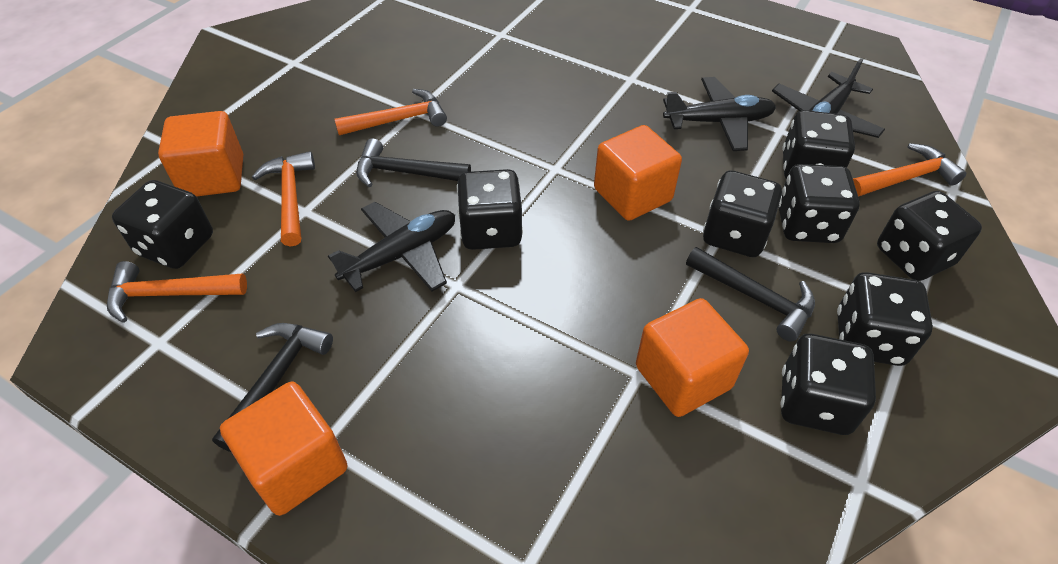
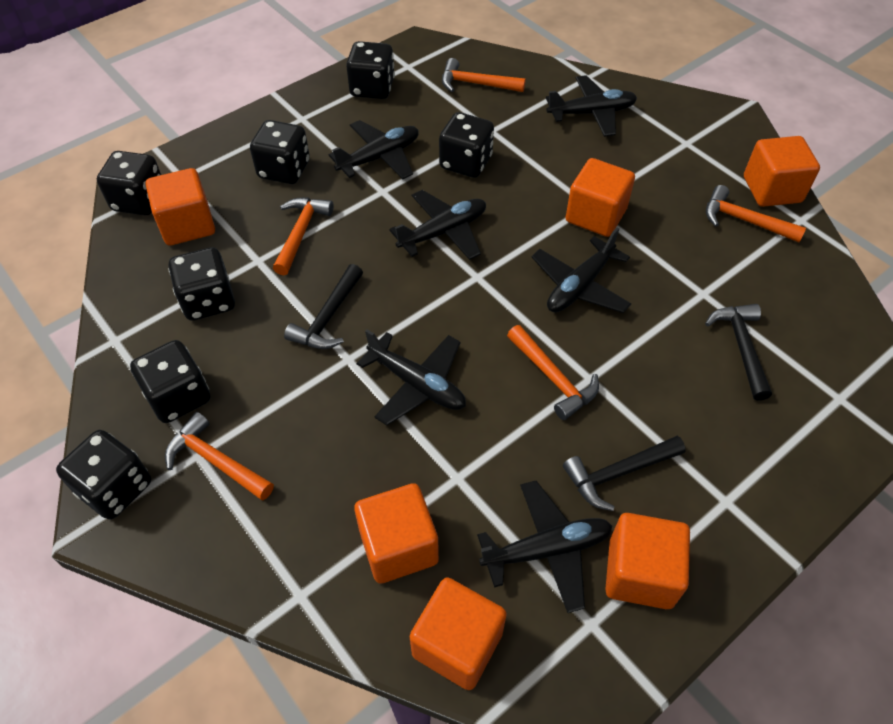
black dice: [112,180,213,269] [457,169,523,250] [703,170,782,257] [778,164,860,243] [780,334,876,435] [782,110,855,179] [837,272,933,366] [877,191,982,281] = 8 -> [56,430,151,520] [97,151,161,215] [130,340,210,423] [168,247,235,321] [250,120,310,184] [346,41,395,99] [439,112,494,178] = 7
black plane: [328,202,455,292] [663,77,776,151] [772,58,885,138] = 3 -> [329,120,419,179] [357,329,466,425] [389,190,486,260] [477,481,612,613] [532,227,631,313] [546,75,637,137] = 6
orange cube: [158,111,243,197] [220,382,348,516] [594,125,682,221] [636,298,749,417] = 4 -> [146,168,215,246] [354,483,439,584] [410,577,507,690] [565,158,635,237] [605,513,690,609] [744,136,820,207] = 6
orange hammer: [107,261,247,323] [252,151,315,246] [334,89,447,135] [853,143,966,197] = 4 -> [165,412,274,500] [273,198,334,275] [442,58,526,92] [507,325,599,420] [706,185,806,242] = 5

